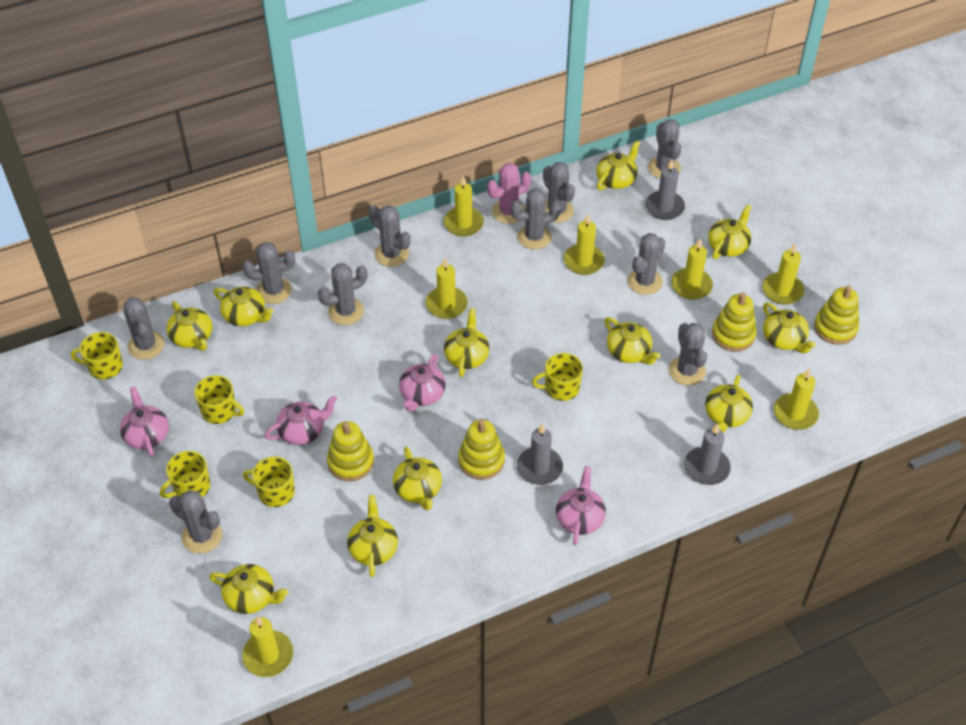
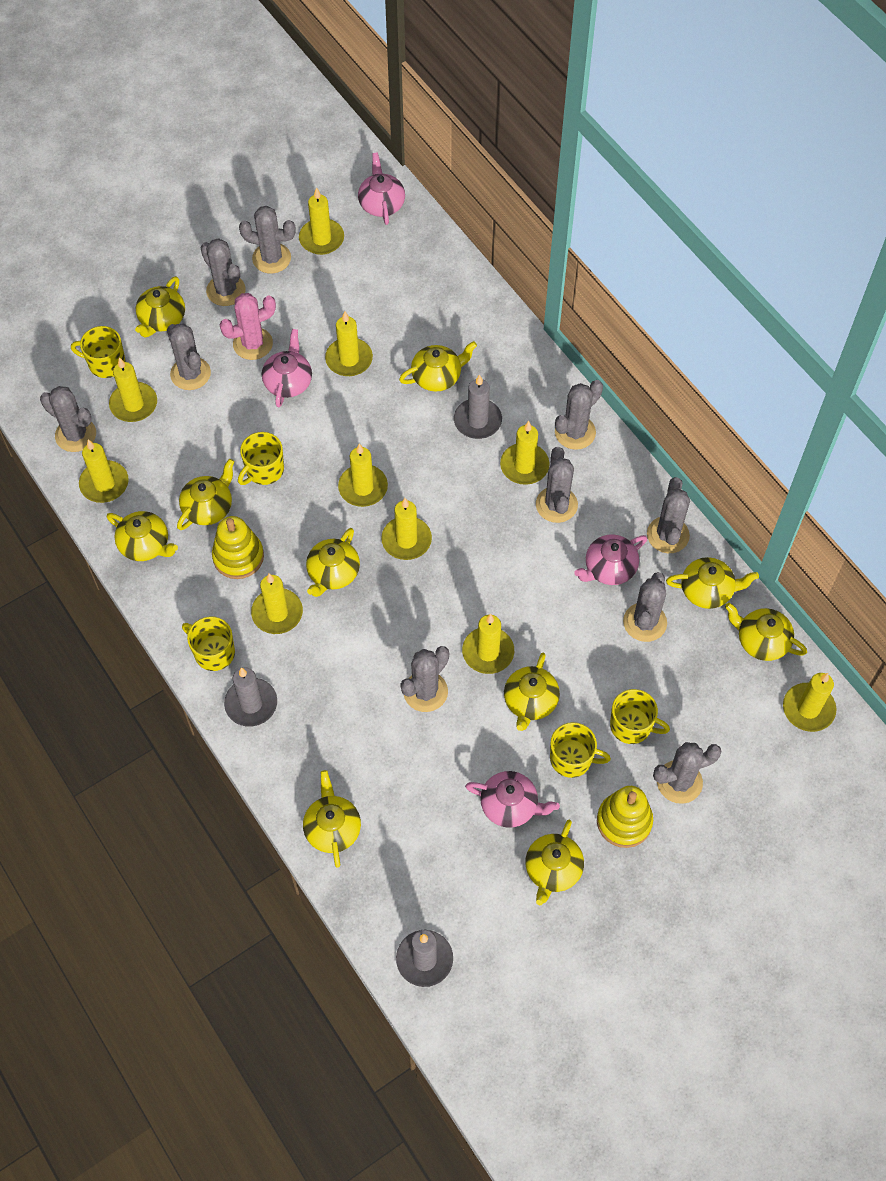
yellow candle: [242,616,293,677] [426,258,468,319] [444,176,484,237] [564,214,605,275] [671,238,713,300] [762,243,804,305] [774,368,819,430] = 7 -> [79,439,129,503] [109,357,157,422] [251,573,303,634] [299,187,344,255] [325,312,373,376] [338,443,388,507] [381,498,432,560] [462,614,514,674] [500,421,549,485] [783,673,836,732] = 10
yellow stacking toy: [327,421,374,481] [458,420,505,480] [712,292,757,352] [814,285,859,345] = 4 -> [212,516,264,579] [597,786,653,848] = 2
yellow teapot: [166,301,212,351] [209,564,288,614] [213,287,273,326] [347,495,398,577] [393,446,442,510] [444,308,490,377] [596,140,640,190] [604,317,661,365] [705,374,753,433] [708,204,752,259] [763,302,816,354] = 11 -> [107,511,178,561] [135,276,185,338] [177,459,235,530] [303,770,361,868] [306,528,360,597] [399,341,477,391] [504,653,560,731] [525,820,584,905] [666,557,759,609] [725,603,807,661] = 10

